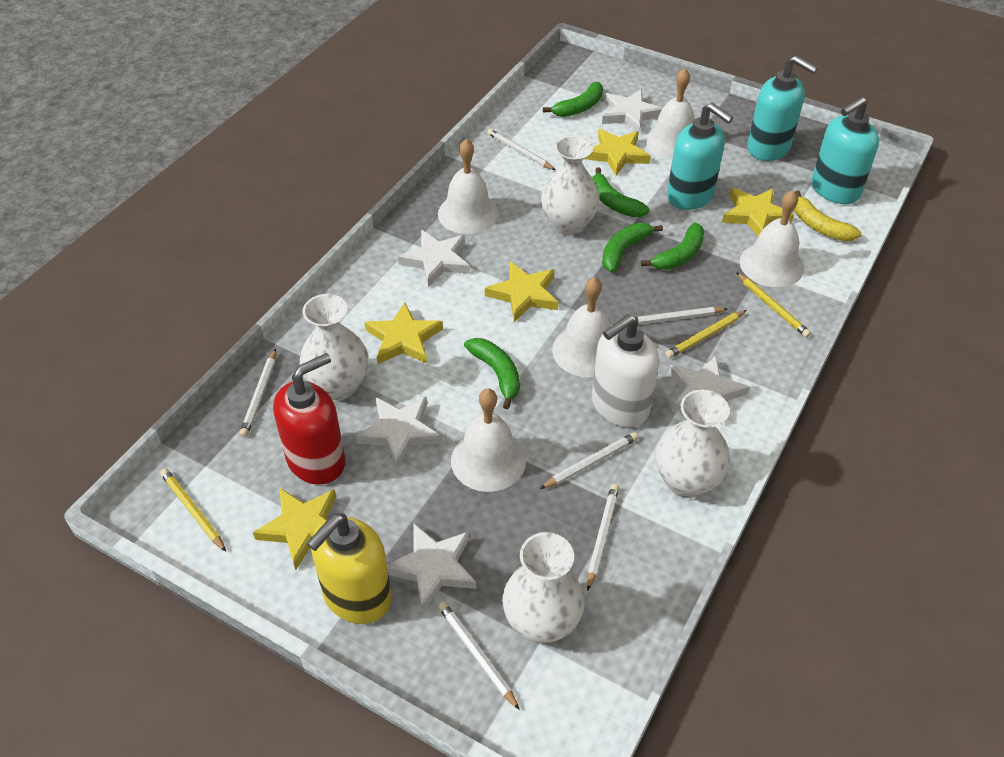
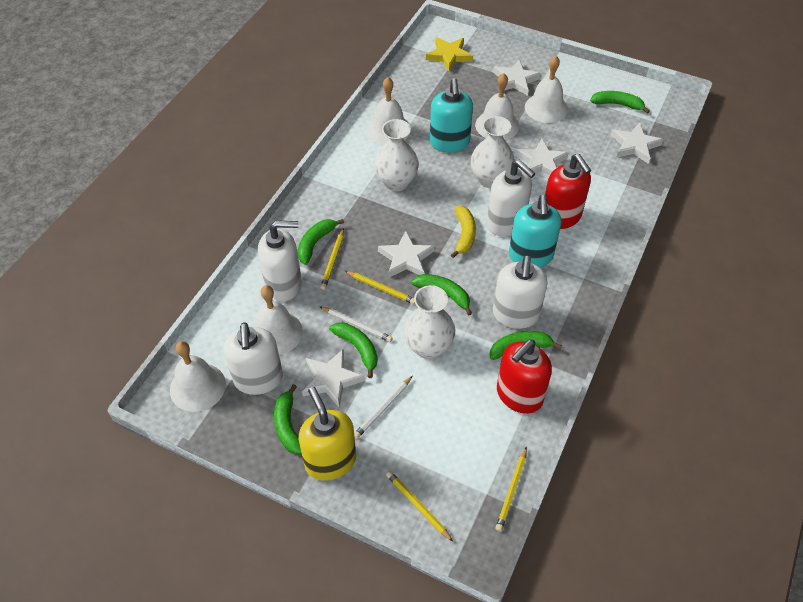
green banana: [464,338,520,409] [543,82,603,117] [592,167,650,217] [602,223,663,272] [641,222,704,270] = 5 -> [274,384,302,455] [298,219,344,265] [329,322,378,378] [411,274,472,316] [490,331,562,360] [590,91,650,114] = 6
red soap dispenser: [273,353,346,485] = 1 -> [497,340,552,414] [545,154,591,229] = 2
turquoise soap dispenser: [667,103,733,210] [747,55,818,161] [811,96,879,204] = 3 -> [430,78,473,153] [509,195,561,268] = 2
white pencil: [240,349,276,437] [438,601,520,710] [487,129,555,170] [540,432,638,489] [587,484,619,591] [636,307,727,325] = 6 -> [319,306,393,342] [354,376,412,439] = 2
white soap dispenser: [592,314,659,427] = 1 -> [223,322,283,395] [258,221,302,301] [487,159,535,236] [493,255,548,329] = 4
white vase: [300,294,368,400] [502,532,585,643] [541,136,600,235] [656,389,730,498] = 4 -> [374,119,419,191] [404,285,455,359] [470,116,515,188] = 3
yellow pencil: [160,468,226,552] [665,310,747,359] [736,272,811,338] = 3 -> [320,228,344,290] [345,271,415,304] [386,471,453,542] [495,447,527,532] = 4
yellow star: [253,488,336,570] [364,302,443,364] [485,261,558,322] [585,128,651,176] [722,188,794,236] = 5 -> [426,37,473,71] = 1

